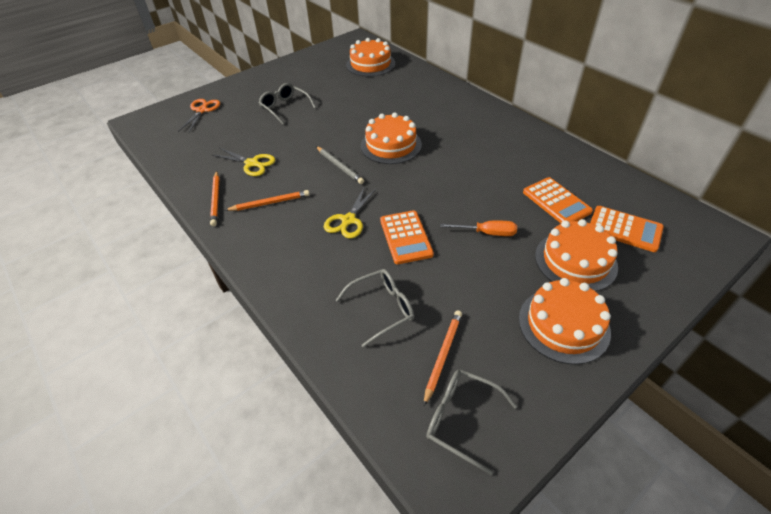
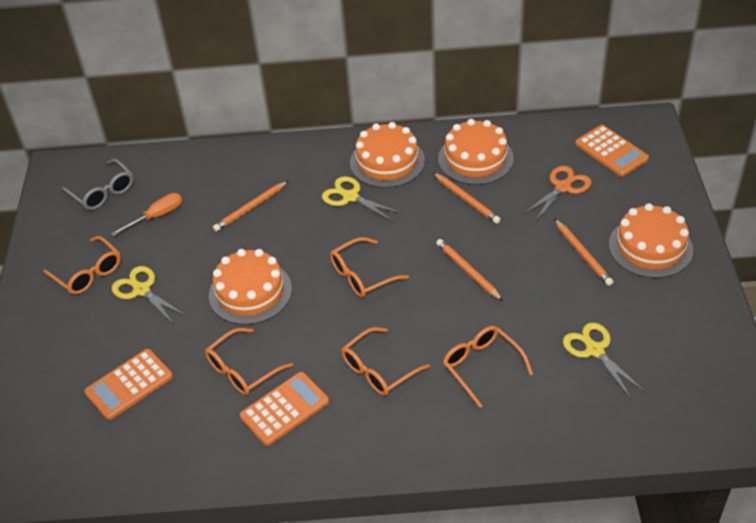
grey glasses: [259,83,316,124] [336,269,414,348] [426,369,517,475] = 3 -> [62,159,133,210] = 1
grey pencil: [316,146,364,184] = 1 -> none = 0
orange glasses: none = 0 -> [43,236,121,294] [205,328,293,395] [330,237,409,298] [342,327,430,396] [443,326,533,408] = 5
orange pencil: [210,171,219,226] [225,190,309,211] [424,310,462,406] = 3 -> [213,181,288,231] [433,172,501,224] [436,239,503,301] [554,219,613,286] = 4
yellow scissors: [213,148,275,176] [324,186,377,238] = 2 -> [112,266,186,325] [322,176,401,222] [563,322,645,399] = 3

